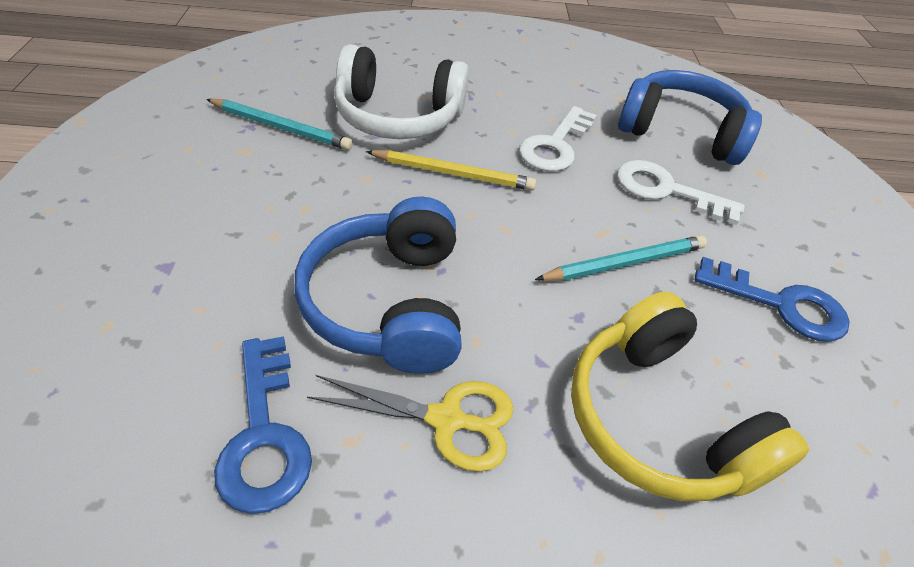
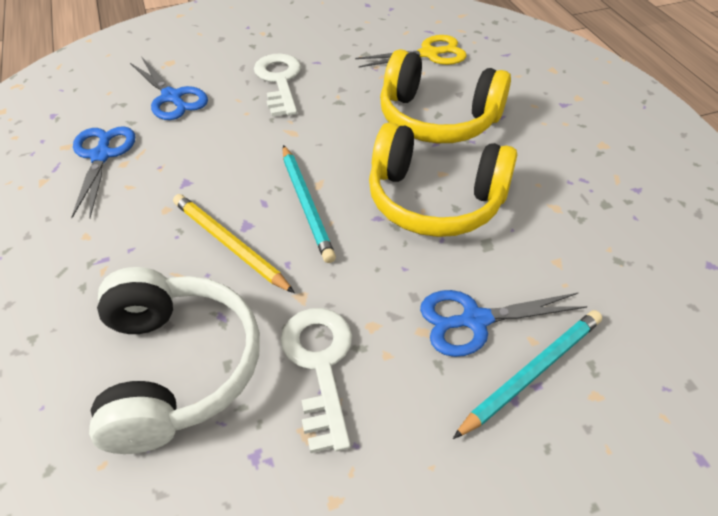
blue headphones: [294,196,462,374] [618,70,762,165] = 2 -> none = 0
blue key: [214,336,312,514] [694,257,850,342] = 2 -> none = 0
blue scissors: none = 0 -> [71,126,135,218] [130,58,208,120] [420,290,588,357] = 3
yellow headphones: [571,292,809,501] = 1 -> [369,122,517,237] [380,49,511,143] = 2

